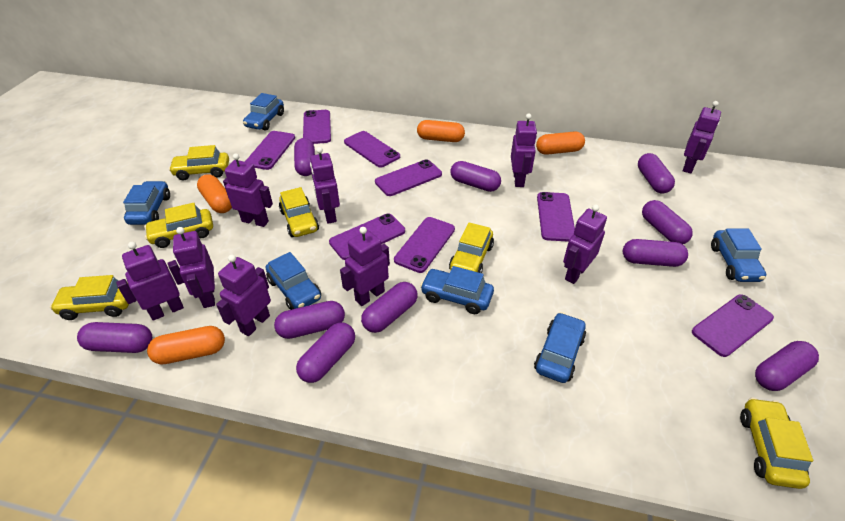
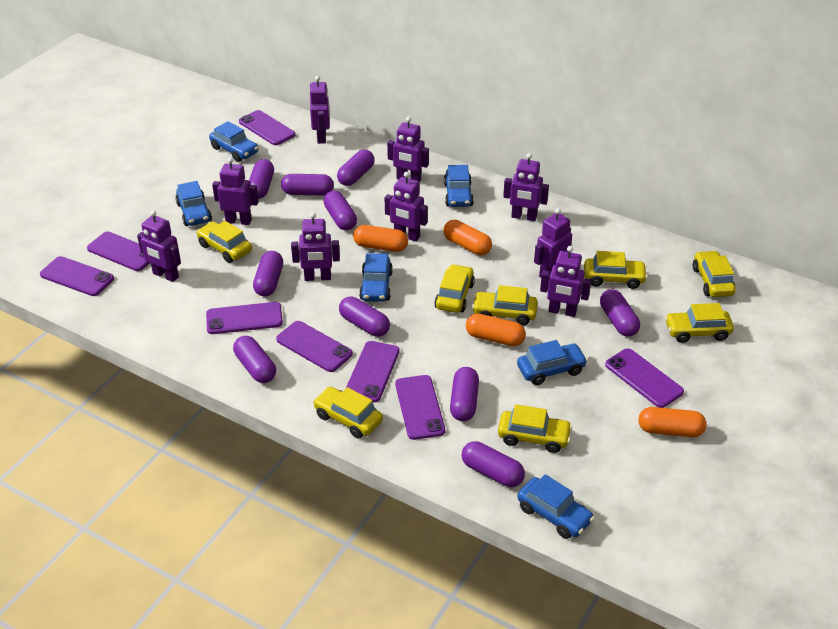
yellow car: [50,275,129,320] [144,203,213,248] [169,145,229,180] [279,187,319,237] [449,222,494,273] [740,397,813,489] = 6 -> [196,221,252,263] [313,387,383,438] [434,264,475,313] [472,285,538,325] [498,404,572,453] [584,251,648,289] [665,303,734,343] [693,250,736,297] = 8

